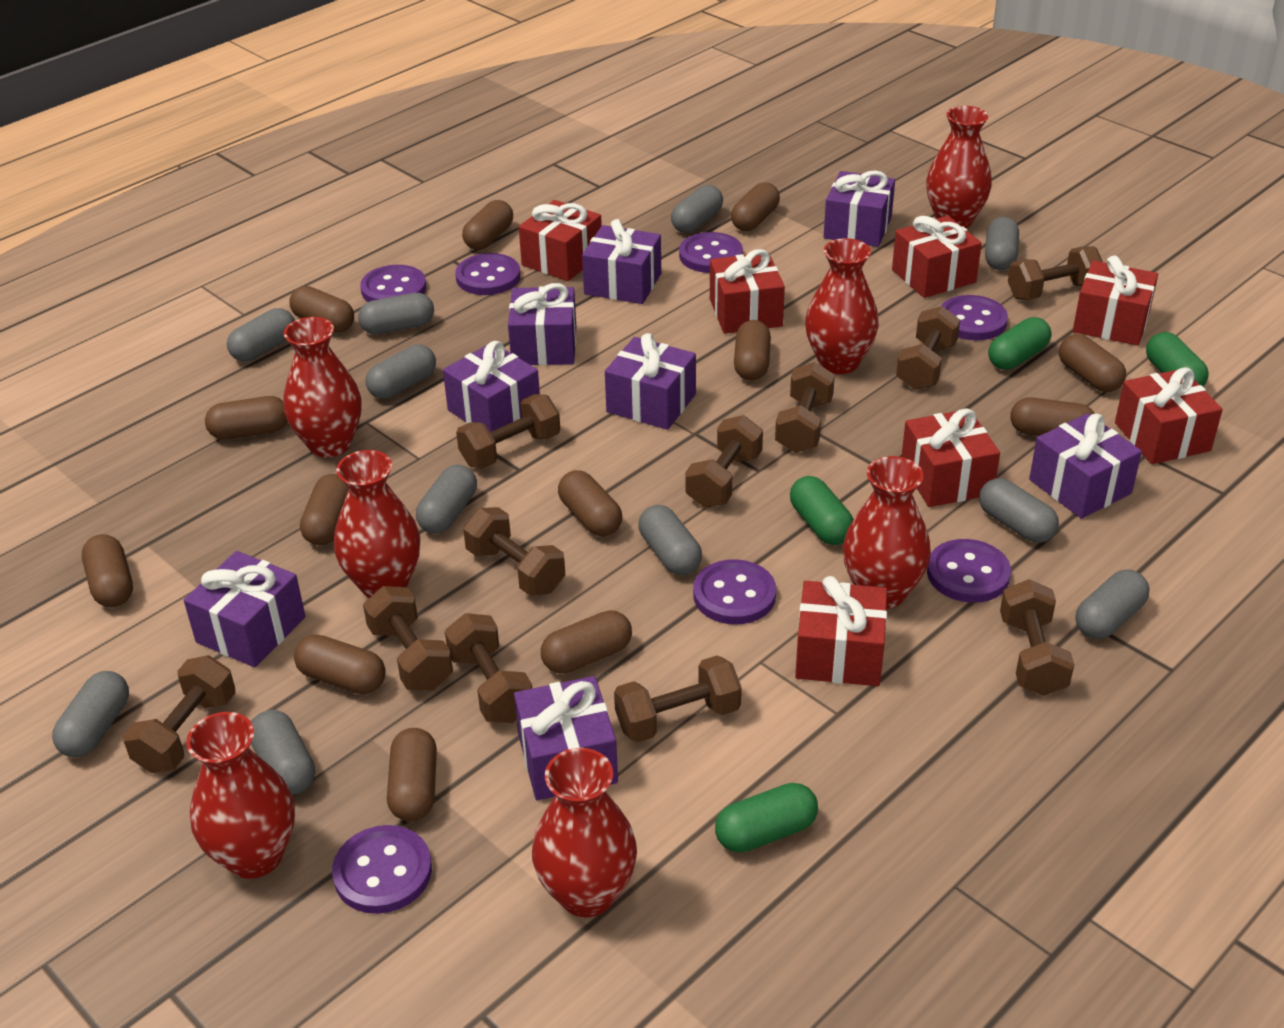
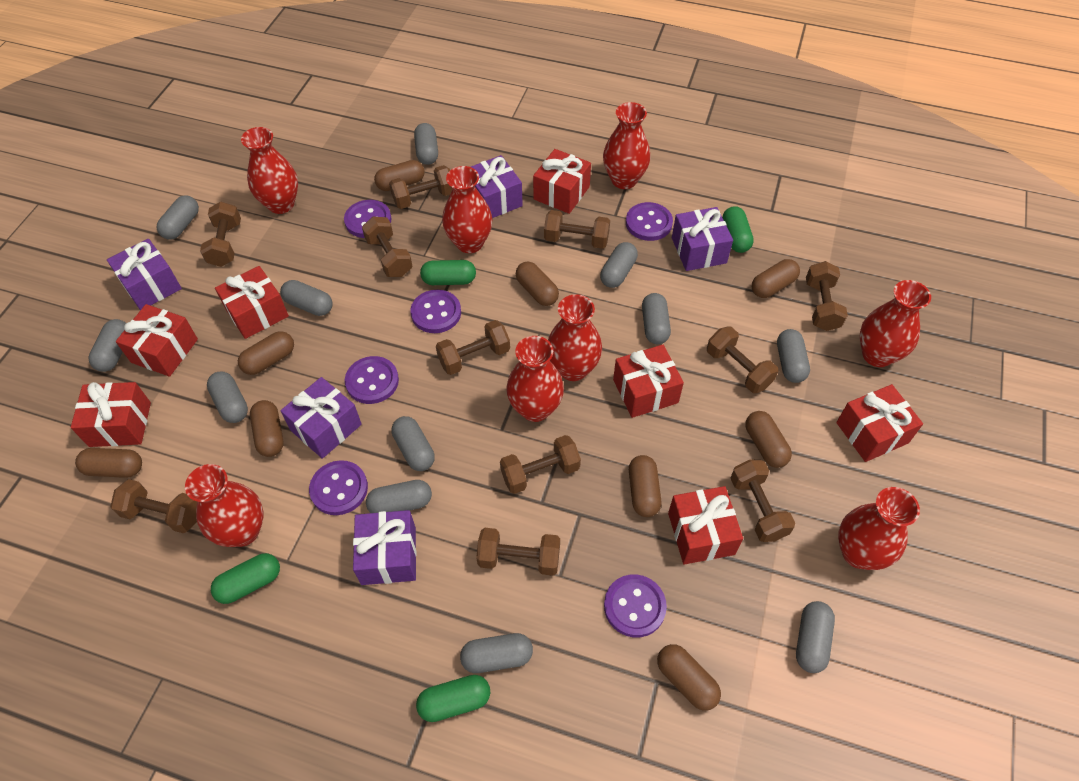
brown capsule: [82,534,133,607] [205,396,288,439] [289,286,354,333] [294,635,386,694] [300,474,348,545] [387,728,437,821] [462,200,513,250] [541,610,632,674] [558,470,622,536] [731,182,780,231] [734,320,771,381] [1010,397,1095,436] [1059,334,1126,392] = 13 -> [75,448,142,478] [238,331,294,375] [250,400,284,457] [374,160,425,191] [516,261,559,306] [629,455,662,517] [657,644,721,711] [745,411,792,468] [752,259,800,298] = 9
grey capsule: [52,671,129,757] [227,308,295,361] [251,710,315,795] [358,293,434,334] [365,344,436,399] [416,464,477,534] [639,505,702,575] [671,185,723,233] [979,478,1059,543] [985,217,1019,270] [1075,569,1150,639] = 11 -> [89,319,126,372] [156,195,199,240] [207,372,248,423] [280,280,333,316] [366,480,432,513] [391,416,435,471] [414,123,438,165] [460,633,533,673] [600,242,638,288] [642,293,671,344] [777,329,810,383] [796,601,835,673] = 12
purple button: [332,825,432,914] [360,265,426,302] [455,253,520,295] [679,232,743,273] [693,559,776,625] [927,539,1011,603] [941,295,1008,340] = 7 -> [309,460,368,515] [344,200,391,238] [345,356,399,404] [410,290,461,333] [604,574,667,638] [626,202,673,241] = 6
purple gift: [184,551,305,667] [443,341,540,432] [508,283,576,365] [514,676,618,800] [582,219,661,304] [605,333,696,430] [824,170,895,247] [1029,413,1142,519] = 8 -> [107,239,182,310] [280,377,362,459] [353,510,416,585] [471,155,523,218] [672,207,733,271] = 5
red vase: [186,712,295,879] [283,317,362,458] [334,450,420,598] [532,748,637,917] [805,238,879,374] [843,456,931,609] [926,106,992,228] = 7 -> [185,464,264,547] [241,127,298,214] [442,166,493,253] [506,336,564,422] [548,294,602,381] [603,102,651,189] [838,487,920,570] [860,280,931,367] = 8

